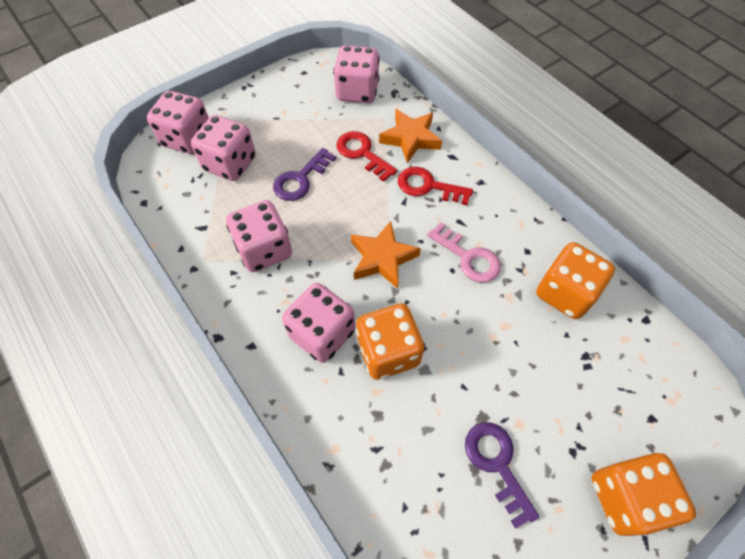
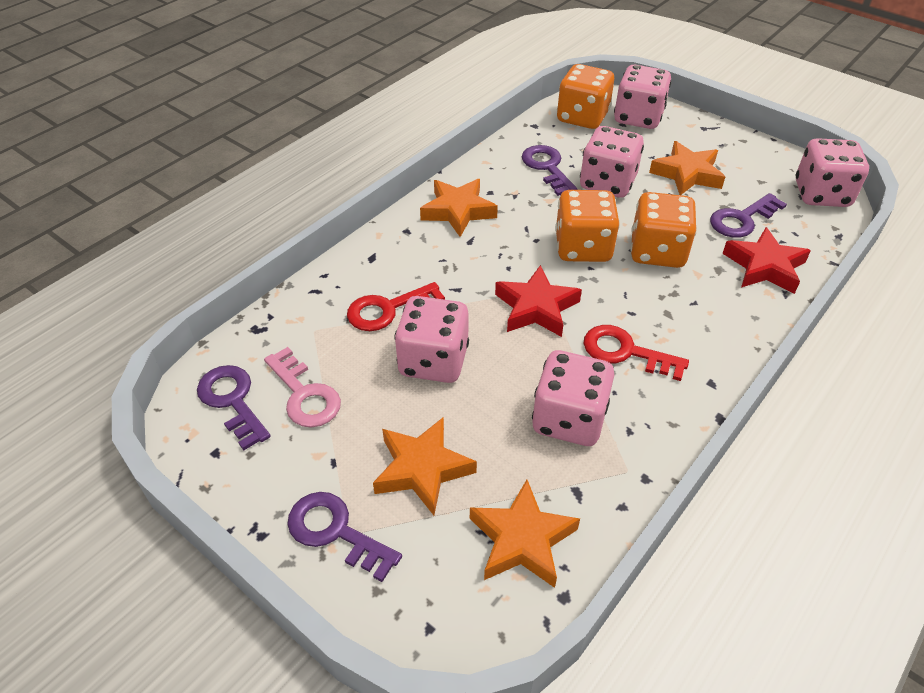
orange star: [351,221,421,289] [379,109,442,163] = 2 -> [373,417,477,515] [420,179,498,237] [470,480,580,588] [649,141,725,195] = 4
purple key: [273,148,336,201] [465,422,539,529] = 2 -> [197,365,271,450] [287,492,402,582] [522,145,577,196] [710,193,787,238] = 4
red star: none = 0 -> [495,265,582,337] [722,227,811,294] = 2

